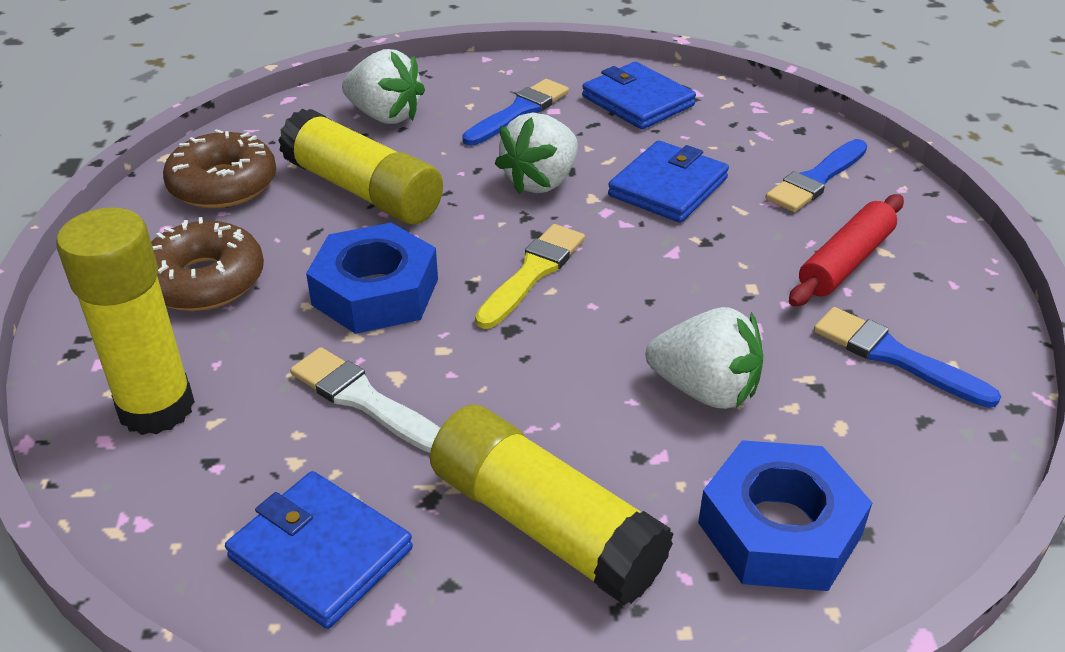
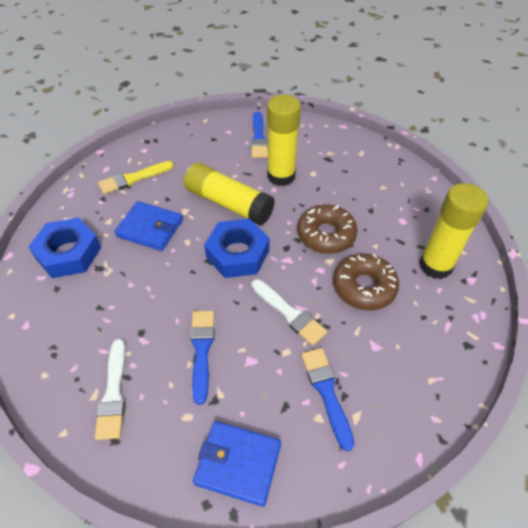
blue wallet: [225,471,413,629] [582,62,696,129] [608,140,729,223] = 3 -> [114,201,183,251] [193,421,281,507] = 2
red rolling pin: [789,194,904,307] = 1 -> none = 0
white brush: [290,347,440,453] = 1 -> [95,339,126,440] [251,279,328,346] = 2
white strawberry: [342,49,425,124] [495,112,578,194] [646,307,763,409] = 3 -> none = 0

